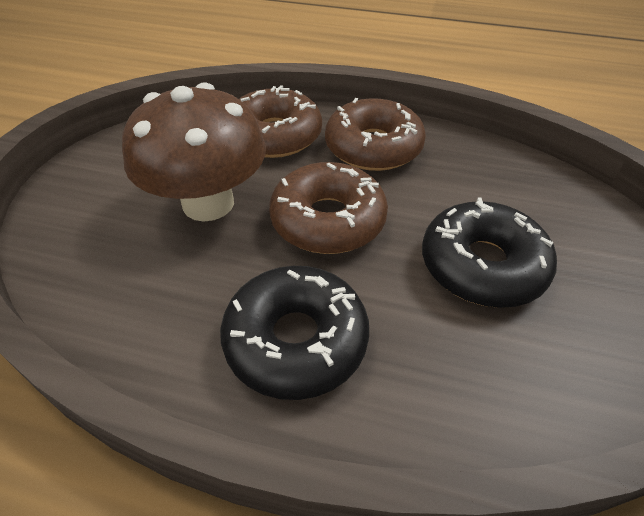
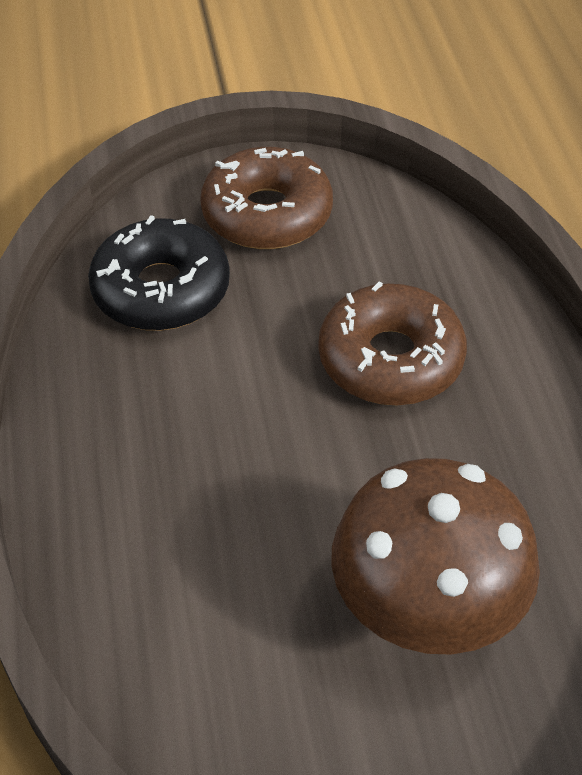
black donut: [220,266,369,400] [422,197,557,308] = 2 -> [88,215,230,331] = 1
brown donut: [239,85,322,158] [269,162,388,254] [325,98,426,171] = 3 -> [200,147,333,249] [319,281,467,405] = 2

